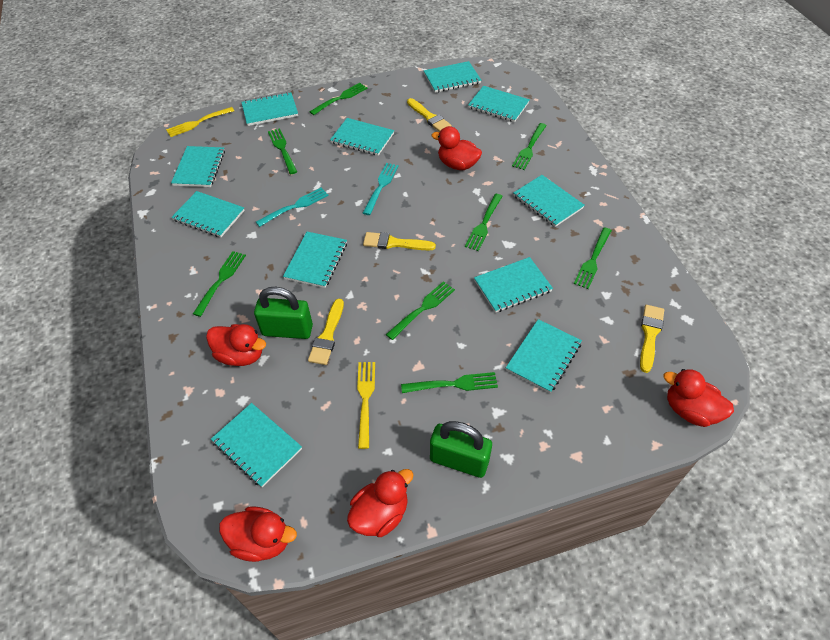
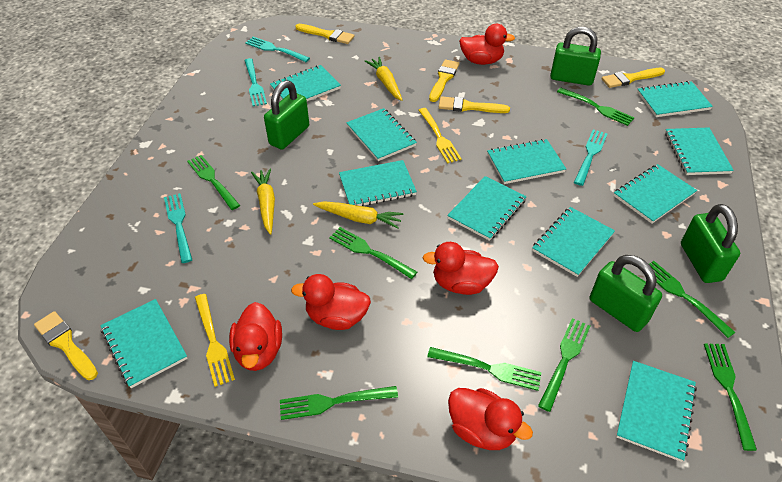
green padlock: [254,287,313,339] [430,421,492,478] = 2 -> [264,80,309,150] [550,27,601,86] [590,255,662,332] [681,204,740,283] = 4
turquoise fork: [256,188,329,227] [363,163,399,215] = 2 -> [164,193,192,263] [244,58,267,106] [245,37,310,62] [574,130,608,186] = 4
yellow brush: [308,299,344,365] [363,232,436,250] [407,98,451,132] [640,305,664,373] = 4 -> [34,311,98,380] [295,24,354,44] [429,59,460,102] [439,96,510,113] [601,68,665,88] = 5
yellow carrot: none = 0 -> [251,169,275,235] [313,201,403,229] [365,57,402,101] = 3

